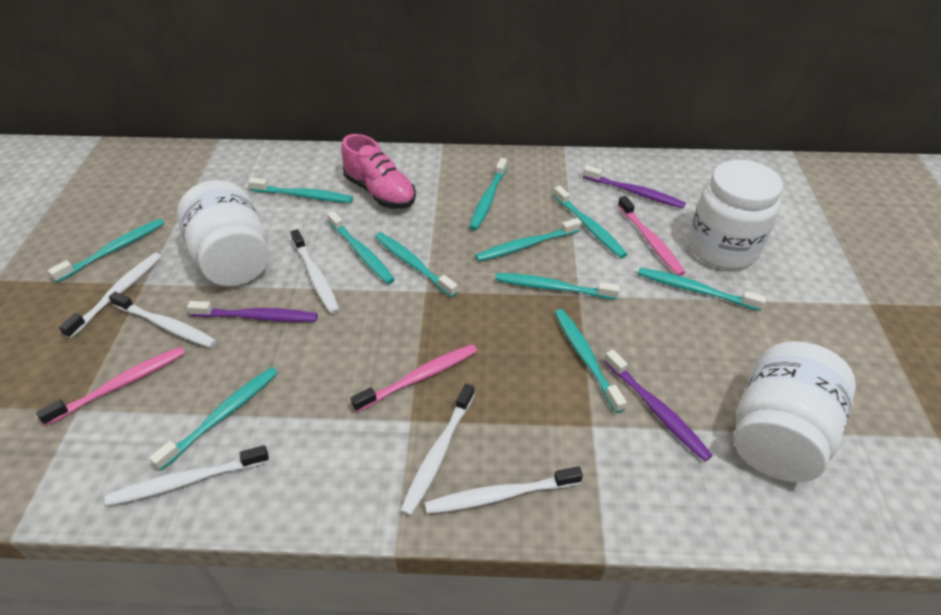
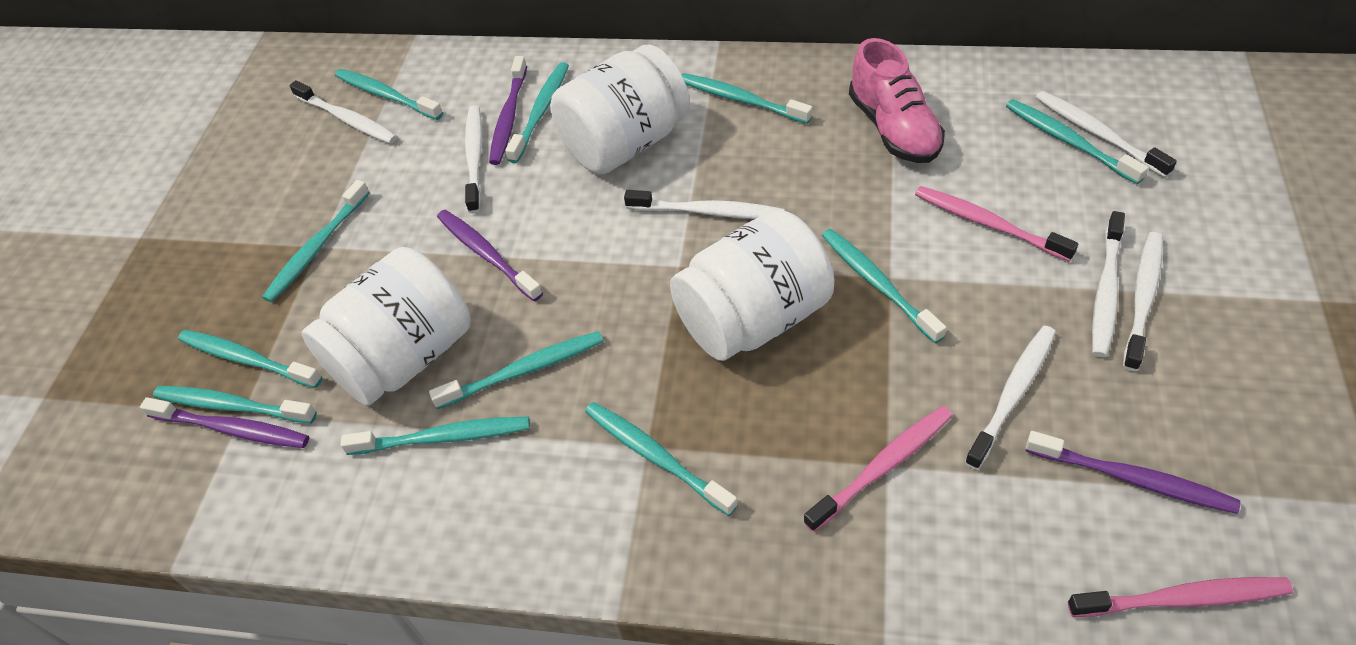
purple toothbrush: [187,301,318,322] [583,165,686,208] [604,350,713,461] = 3 -> [140,397,309,448] [437,210,543,301] [489,56,527,165] [1026,431,1241,514] = 4
white toothbrush: [59,253,161,339] [105,445,269,506] [109,292,217,348] [291,229,340,314] [400,384,475,516] [425,466,583,514] = 6 -> [289,80,397,144] [465,105,482,213] [624,190,785,219] [965,326,1056,470] [1035,91,1177,177] [1092,211,1125,357] [1123,232,1162,371] = 7

